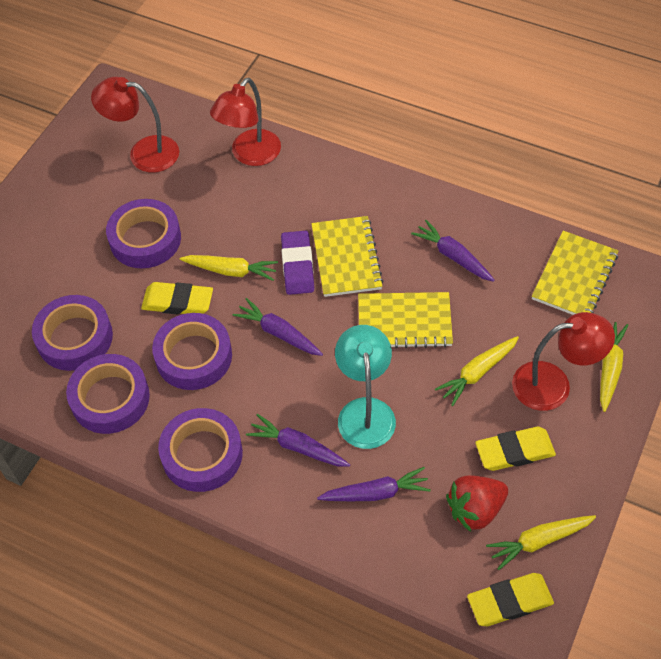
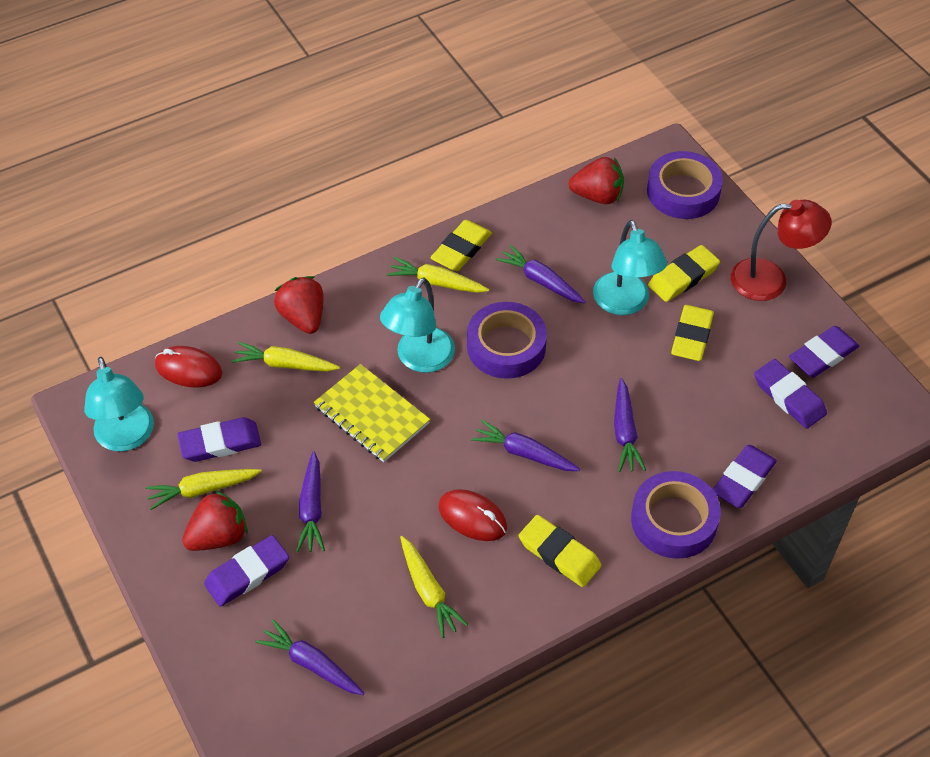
purple carrot: [232,298,323,356] [246,414,350,467] [317,467,431,501] [411,220,495,282] = 4 -> [255,619,365,695] [296,451,325,552] [471,420,580,471] [496,245,586,304] [614,378,646,472] = 5
purple eraser: [281,231,314,295] = 1 -> [178,417,261,462] [204,535,289,607] [712,445,777,508] [754,359,827,429] [789,326,859,377] = 5
purple tape: [32,295,113,371] [66,354,150,434] [106,199,181,268] [152,313,232,390] [158,408,243,492] = 5 -> [467,302,547,379] [631,471,721,559] [647,151,723,219] = 3
red lamp: [91,77,179,173] [210,78,281,166] [512,312,615,411] = 3 -> [731,200,832,301] = 1
red mouse: none = 0 -> [155,346,223,388] [438,489,507,541] = 2
red strawberry: [446,475,508,532] = 1 -> [182,490,248,551] [274,276,324,334] [569,157,624,204] = 3
turquoise lamp: [335,325,396,449] = 1 -> [84,357,154,451] [380,277,455,373] [593,220,667,315] = 3
yellow eraser: [141,282,213,315] [467,573,554,626] [475,427,556,471] = 3 -> [430,220,492,271] [519,515,601,587] [648,245,720,302] [671,305,714,361] = 4
yellow notebook: [311,216,384,297] [358,292,453,348] [532,231,618,315] = 3 -> [314,364,430,462] = 1

